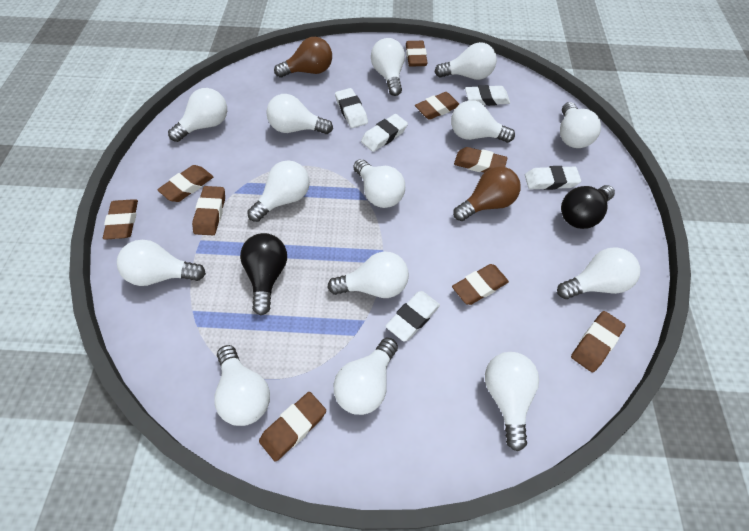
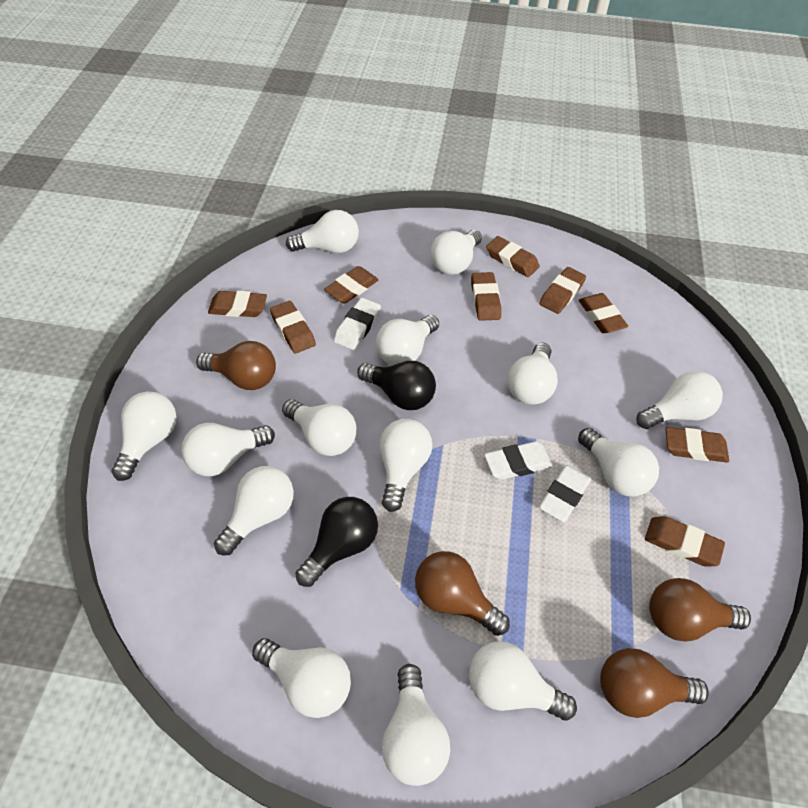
brown light bulb: [274,37,332,78] [453,167,521,221] = 2 -> [196,341,276,390] [415,551,510,636] [600,648,709,718] [649,578,751,642] = 4
white eraser: [335,88,368,128] [361,114,408,152] [385,291,440,342] [465,85,510,106] [525,166,581,190] = 5 -> [334,298,381,350] [484,441,553,480] [539,465,591,522] = 3

